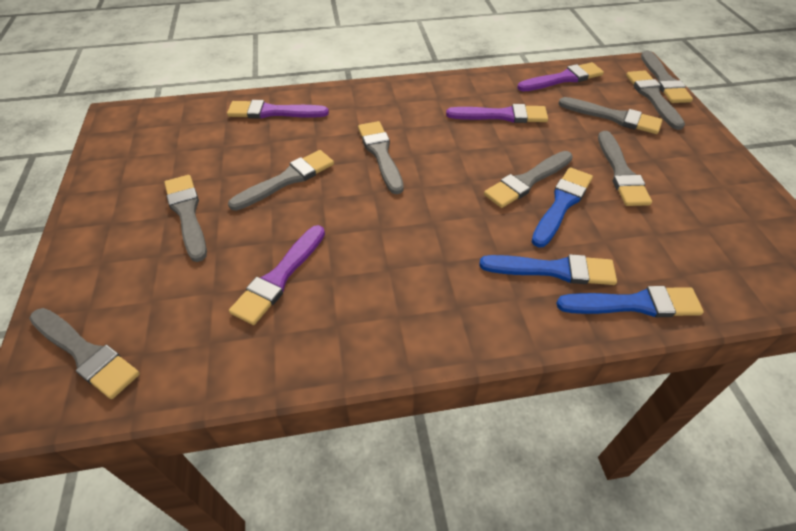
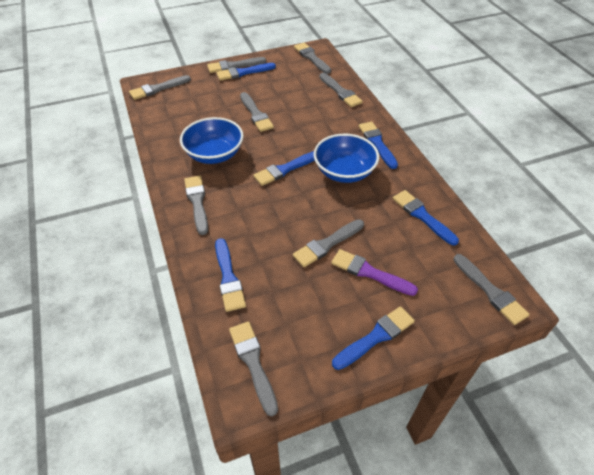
blue bowl: none = 0 -> [180,117,244,164] [314,134,379,183] = 2
blue brush: [480,254,617,285] [532,167,593,248] [556,286,704,317] = 3 -> [215,238,246,312] [216,63,276,81] [253,151,315,186] [332,306,415,370] [359,122,398,169] [393,190,459,245] = 6
purple brush: [227,100,329,119] [229,225,325,325] [446,104,548,123] [517,62,604,91] = 4 -> [331,249,418,296] = 1

